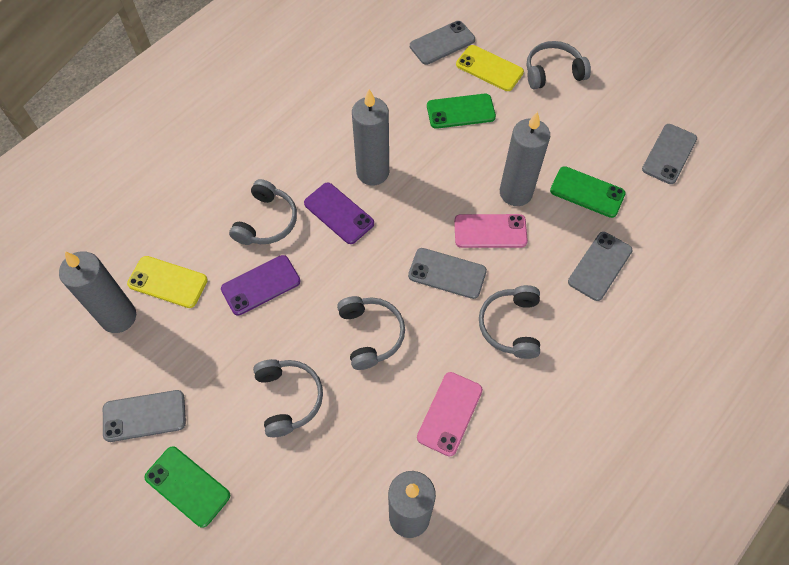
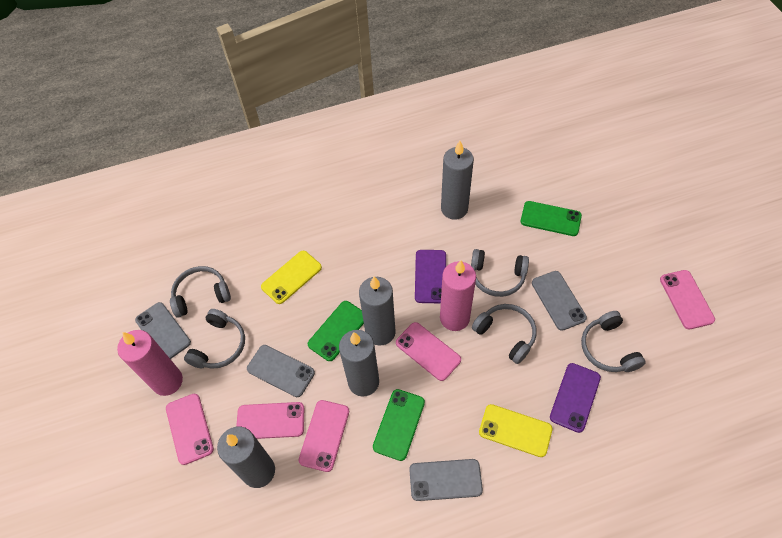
grey phone: [103,390,186,442] [408,248,487,299] [410,21,475,65] [568,232,633,301] [642,124,697,184] = 5 -> [135,302,191,359] [247,345,315,397] [409,459,483,501] [532,271,587,331] = 4
pink candle: none = 0 -> [117,330,183,396] [440,260,476,331] = 2
pink phone: [417,372,483,457] [454,214,528,248] = 2 -> [166,394,214,465] [236,402,304,439] [299,400,349,472] [396,322,461,381] [660,270,715,329] = 5

